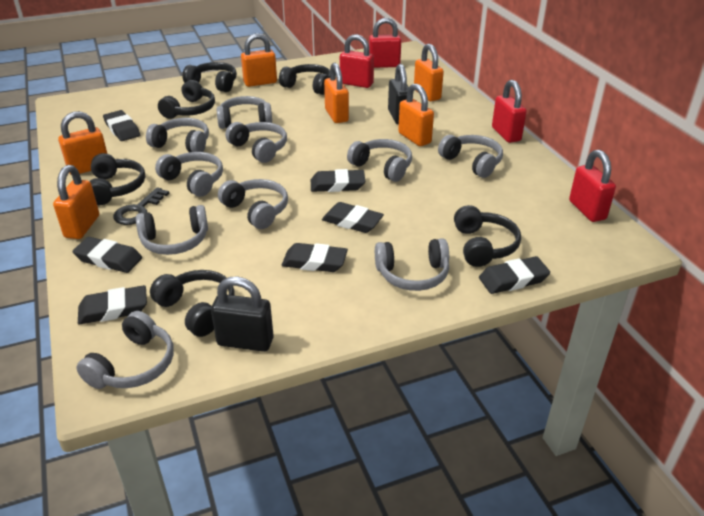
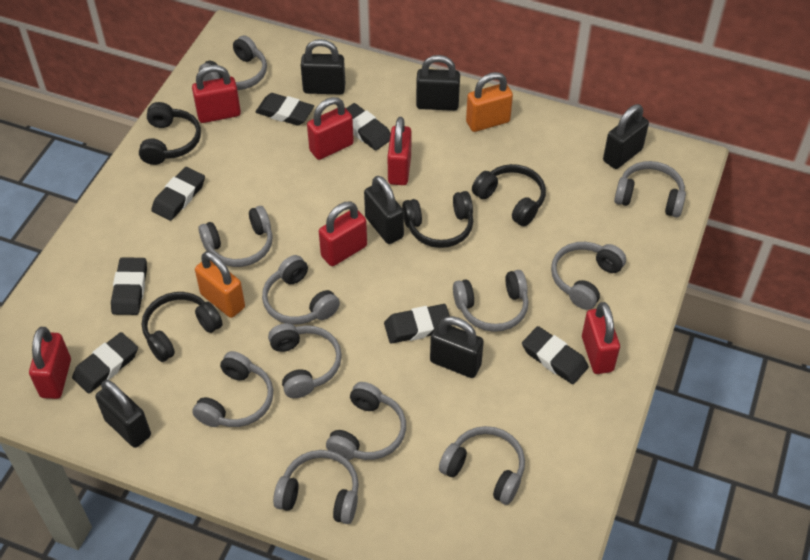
black headphones: [90,153,145,205] [150,270,235,337] [158,80,215,119] [182,62,237,92] [279,64,330,95] [454,205,521,267] = 6 -> [139,102,201,165] [142,292,223,362] [402,191,473,248] [472,164,546,226] = 4
black key: [113,187,169,225] = 1 -> none = 0
black padlock: [211,277,274,352] [388,64,409,124] = 2 -> [95,380,151,448] [301,39,345,95] [364,176,404,244] [416,55,460,111] [430,316,484,378] [603,104,649,169] = 6
grey headphones: [76,311,174,389] [136,205,208,255] [146,118,209,152] [155,152,223,197] [217,96,272,129] [218,179,288,229] [225,122,287,163] [347,139,412,182] [375,238,449,291] [438,135,503,178] = 10 -> [192,351,273,427] [198,206,273,267] [199,35,267,90] [262,255,340,324] [268,323,342,398] [273,450,359,524] [326,382,406,460] [439,426,525,505] [453,270,529,332] [551,242,626,310] [614,161,686,218] = 11
orange padlock: [53,165,99,239] [58,111,107,174] [241,33,277,87] [324,63,349,123] [398,83,434,146] [414,44,444,101] = 6 -> [195,251,245,318] [466,72,513,132] = 2
red padlock: [340,34,374,88] [369,18,401,68] [492,80,527,143] [569,150,616,222] = 4 -> [29,327,71,399] [192,65,241,123] [307,97,354,160] [319,202,367,266] [387,117,411,185] [582,302,620,374] = 6

